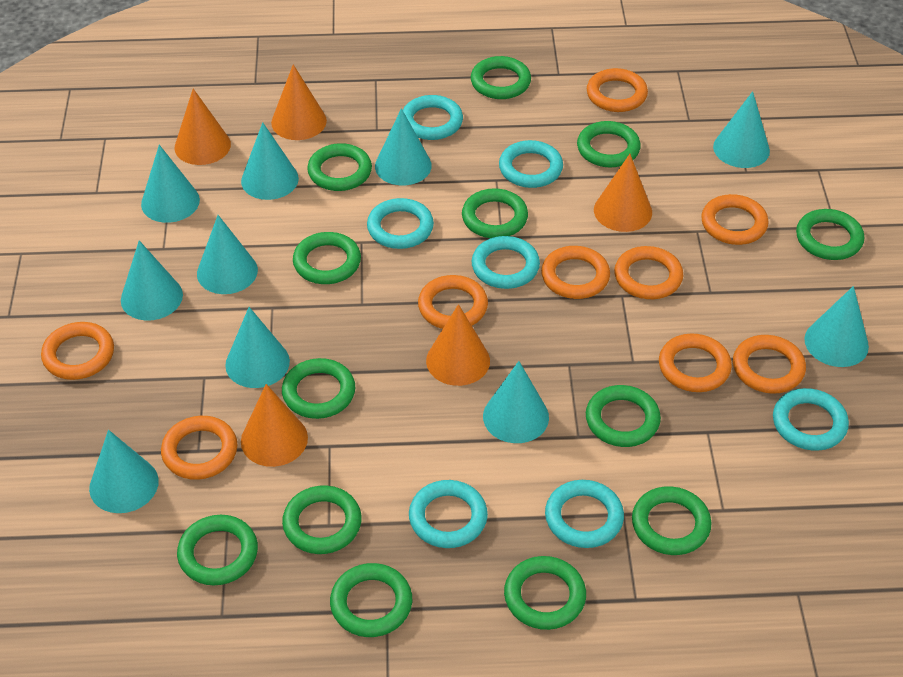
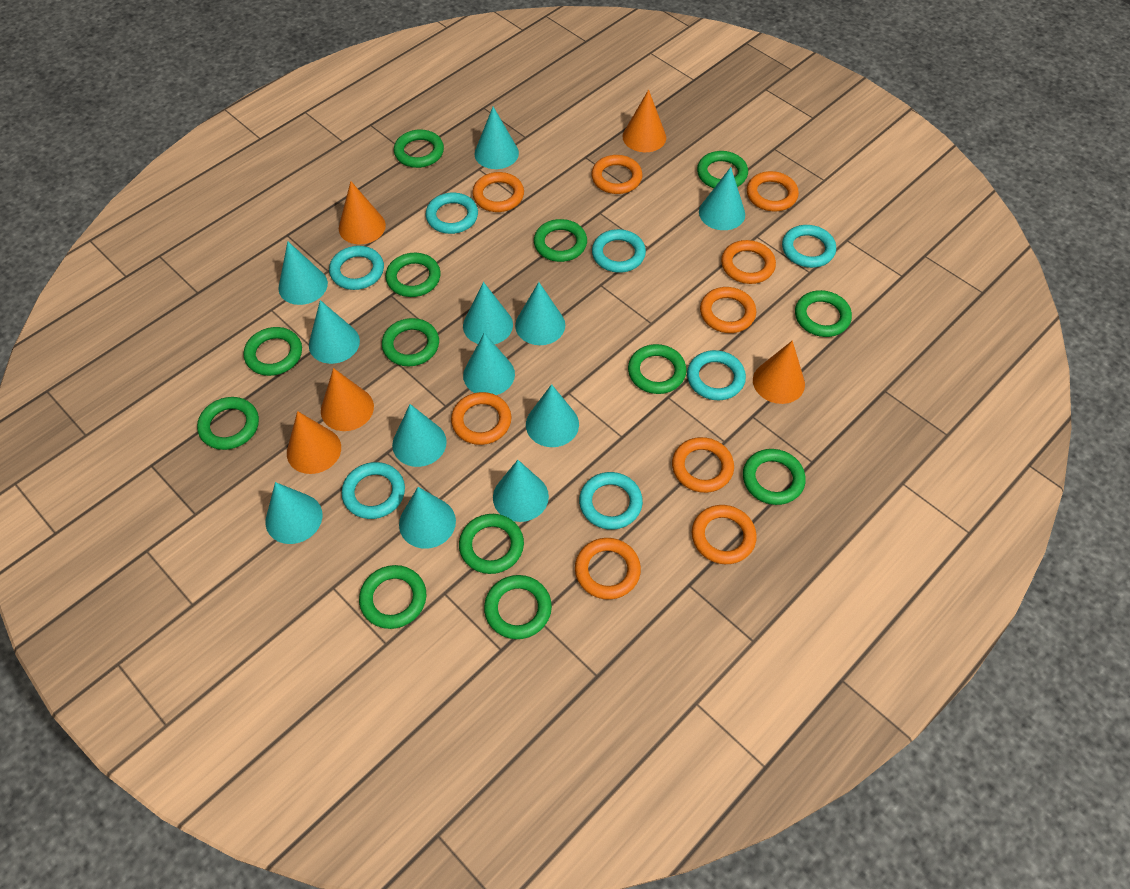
turquoise cone: [89,430,159,513] [121,240,183,320] [141,145,200,223] [197,215,258,294] [225,307,290,388] [241,122,299,200] [375,108,432,185] [483,361,549,443] [713,91,770,168] [804,286,869,367] = 10 -> [265,482,322,544] [278,241,328,305] [309,300,360,364] [392,404,447,467] [399,487,456,549] [463,282,513,344] [463,333,515,395] [474,107,519,169] [493,460,549,522] [515,282,565,345] [526,384,579,447] [699,167,745,230] = 12

